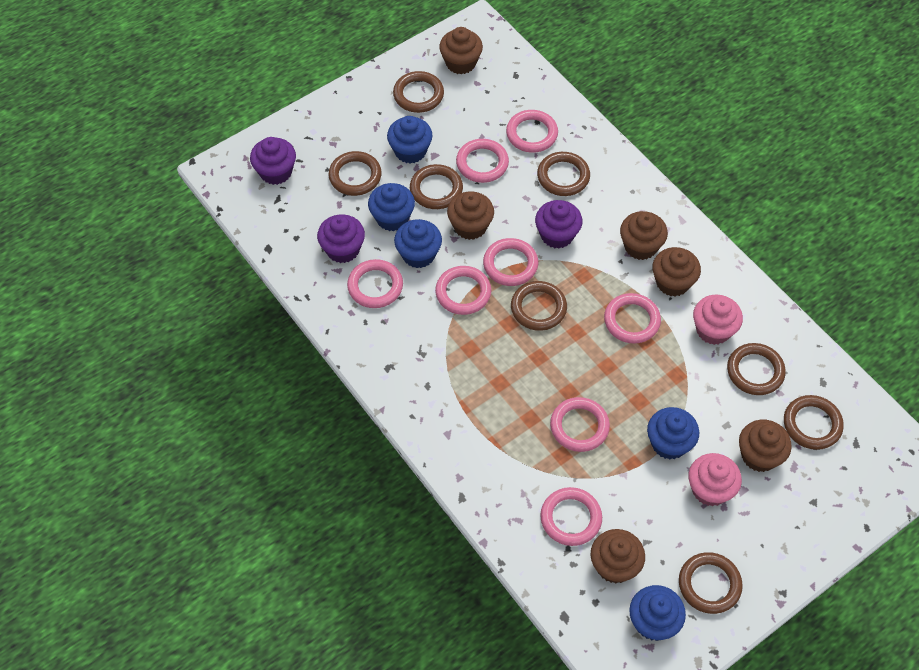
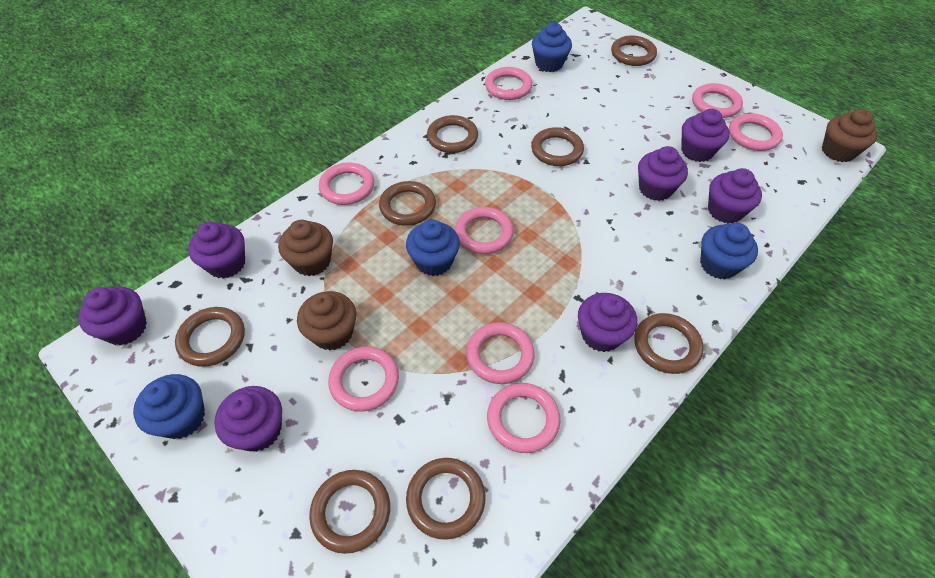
blue cupcake: [368,183,415,231] [387,116,433,164] [394,219,442,268] [629,585,686,641] [647,407,699,460] = 5 -> [133,374,205,439] [406,220,460,276] [532,22,572,72] [700,223,758,279] = 4
brown cupcake: [439,27,483,74] [447,191,494,240] [591,529,645,583] [620,211,668,260] [652,247,701,297] [739,420,792,472] = 6 -> [278,220,333,276] [297,291,356,350] [822,109,877,162] = 3
pink cupcake: [689,453,742,506] [693,294,743,345] = 2 -> none = 0
purple cupcake: [250,137,296,185] [317,214,365,263] [535,200,582,249] = 3 -> [78,286,147,346] [188,222,245,278] [214,386,282,452] [578,293,637,352] [638,146,688,201] [681,109,730,162] [708,168,762,224] = 7

